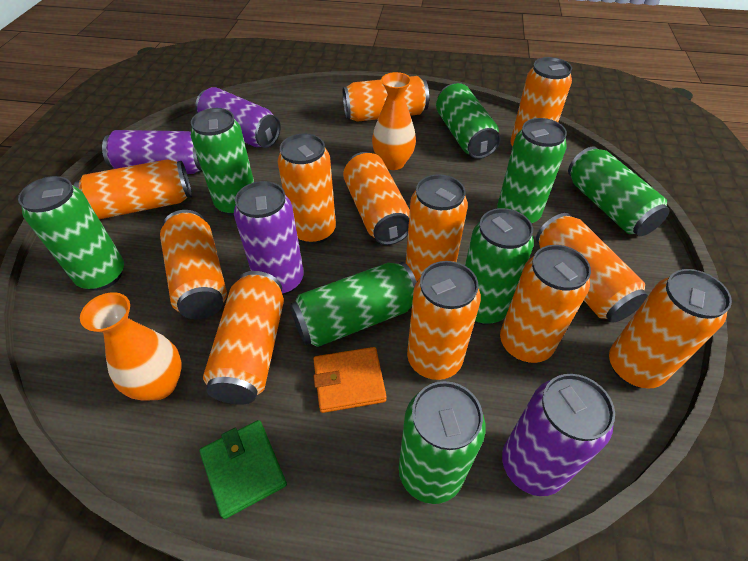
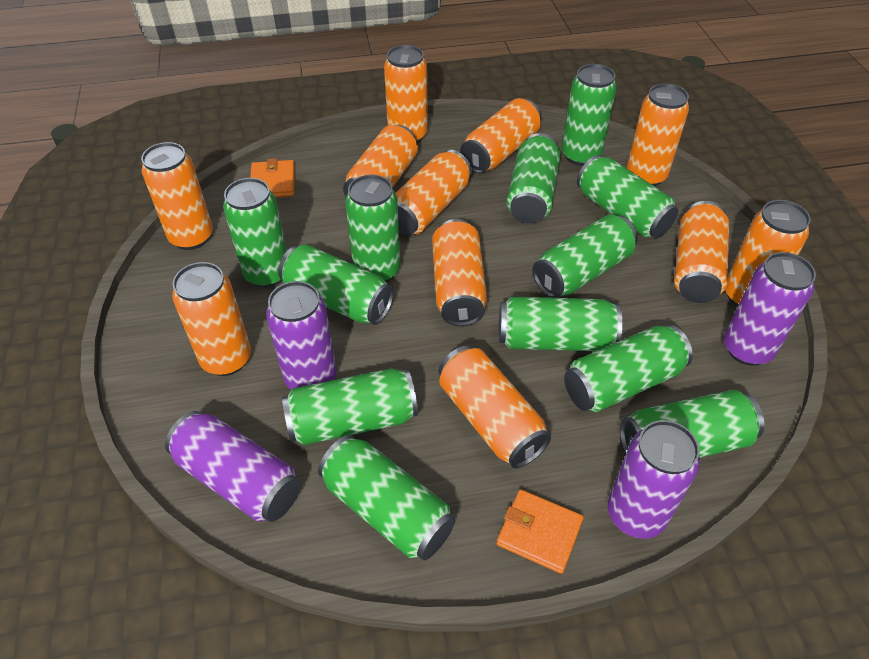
green can: [18,176,124,291] [191,108,254,216] [290,262,417,347] [399,381,486,504] [436,83,501,159] [465,208,534,325] [497,118,567,223] [568,146,670,236] = 8 -> [223,178,287,288] [279,244,394,325] [282,368,418,445] [318,435,455,560] [345,175,401,282] [499,297,622,351] [507,133,560,223] [532,214,638,298] [562,64,617,166] [564,325,693,412] [577,155,678,238] [620,390,764,458] = 12
green wallet: [200,420,287,519] = 1 -> none = 0
orange can: [74,159,192,219] [160,210,227,319] [203,271,284,405] [278,133,336,244] [343,76,429,122] [343,152,410,245] [406,174,468,281] [407,261,481,380] [500,245,591,363] [510,57,572,146] [536,213,648,322] [609,269,732,389] = 12 -> [141,142,213,250] [172,262,251,376] [343,125,418,197] [384,45,428,143] [395,150,472,235] [432,219,487,326] [439,346,551,468] [460,98,541,173] [626,83,689,186] [674,201,729,303] [725,200,811,307] = 11
orange vase: [80,292,181,401] [372,72,416,170] = 2 -> none = 0
orange wallet: [313,347,387,413] = 1 -> [250,158,295,197] [496,489,584,574] = 2

